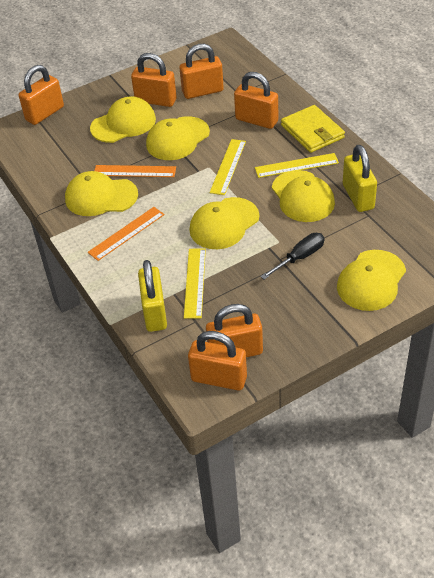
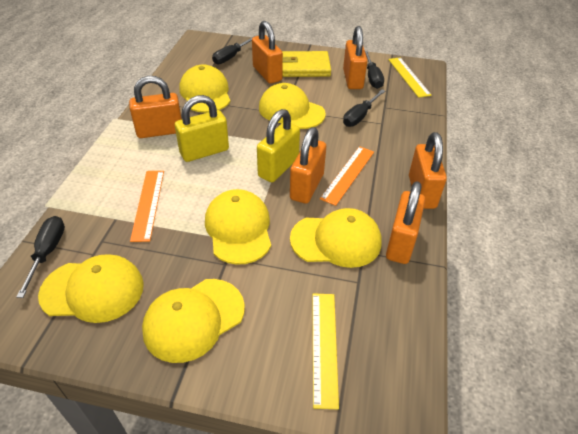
black screwdriver: [261,233,325,279] = 1 -> [16,216,65,298] [212,36,255,64] [343,90,385,127] [365,51,384,89] = 4
yellow ruler: [184,248,206,319] [209,139,246,195] [255,153,339,178] = 3 -> [312,294,339,409] [388,58,432,98] = 2

